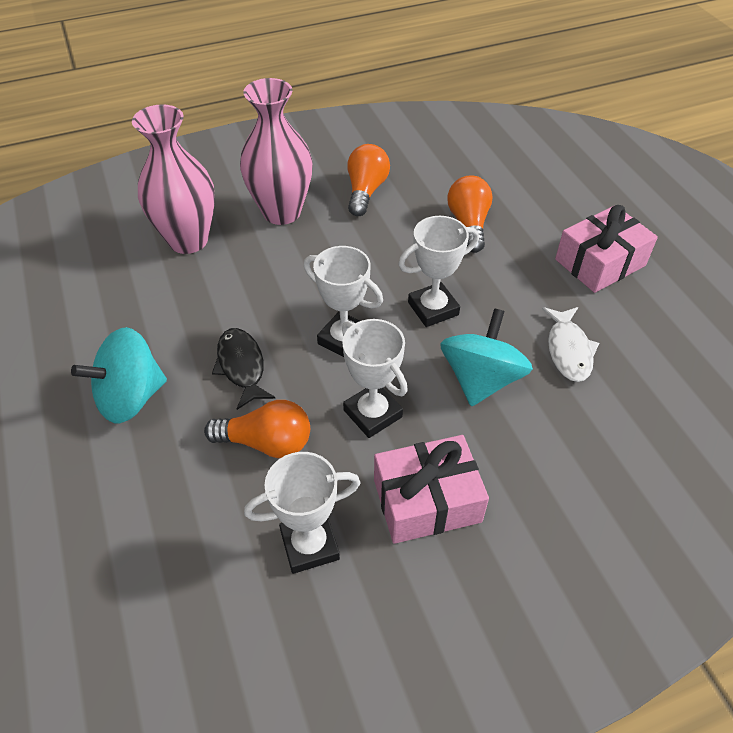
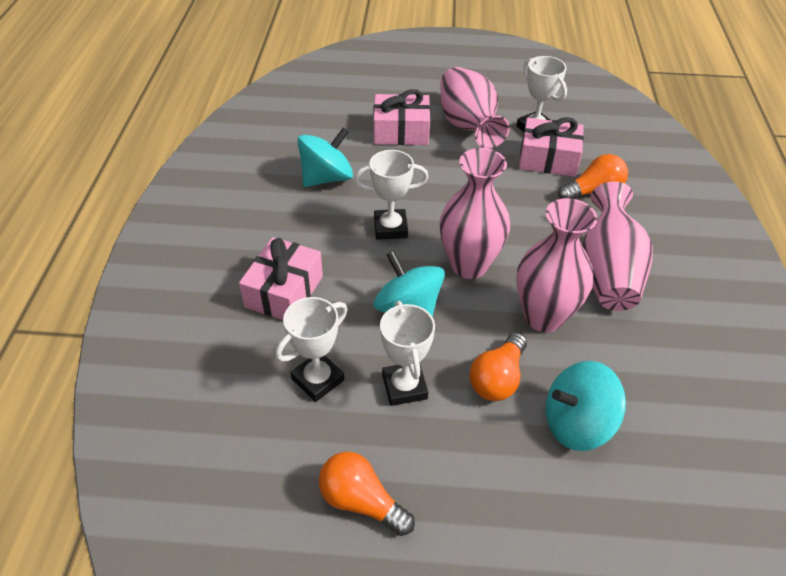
black fish: [212,328,276,410] = 1 -> none = 0
pink gift: [374,435,489,544] [555,205,658,293] = 2 -> [239,237,323,320] [374,89,430,145] [519,117,584,177] = 3
pink vase: [132,104,215,254] [240,78,313,225] = 2 -> [440,67,510,149] [440,148,510,279] [517,198,597,332] [582,181,653,311] = 4
turquoise spinning top: [71,327,167,423] [440,308,533,406] = 2 -> [297,128,353,187] [374,251,445,317] [545,361,626,451] = 3
white fish: [542,307,599,382] = 1 -> none = 0

